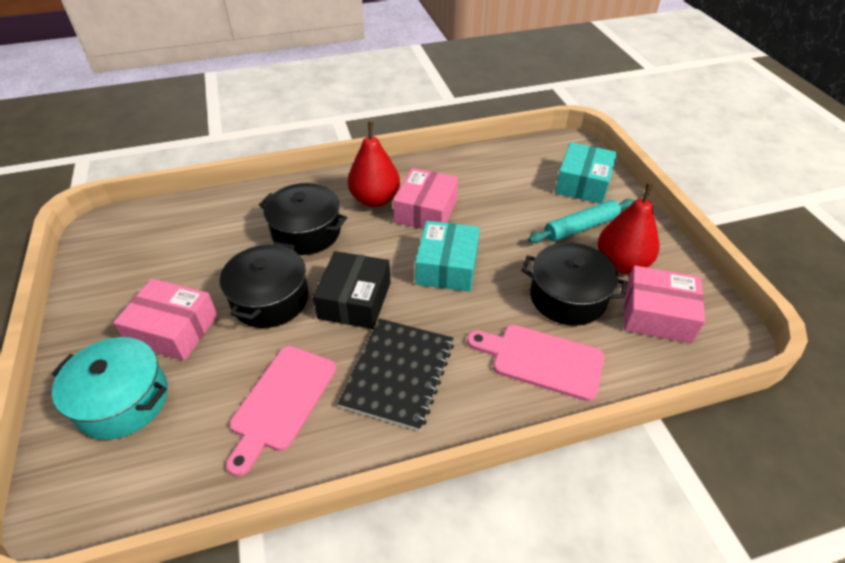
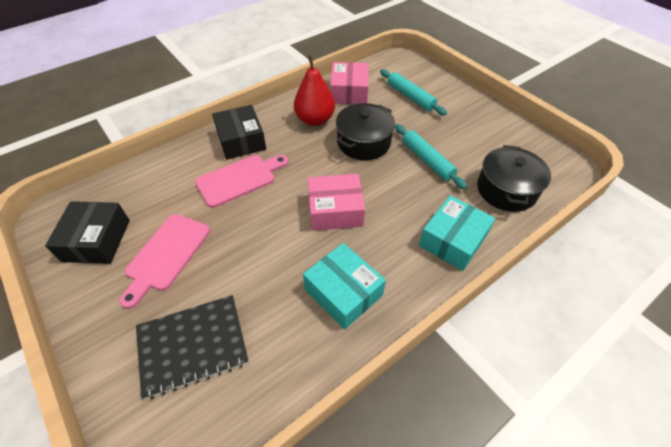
black box: [313,251,391,329] = 1 -> [45,201,130,264] [212,105,266,160] = 2
black pot: [220,242,309,328] [259,183,347,255] [521,242,627,326] = 3 -> [336,103,395,160] [477,145,551,212] = 2
pink box: [113,279,218,361] [393,168,459,229] [624,265,705,344] = 3 -> [308,174,365,231] [330,62,369,104] = 2
red pear: [348,122,400,207] [598,183,659,274] = 2 -> [294,55,335,126] = 1
turquoise pot: [52,337,168,440] = 1 -> none = 0
turquoise rolling pin: [528,199,634,243] = 1 -> [380,69,447,116] [395,124,467,189] = 2

